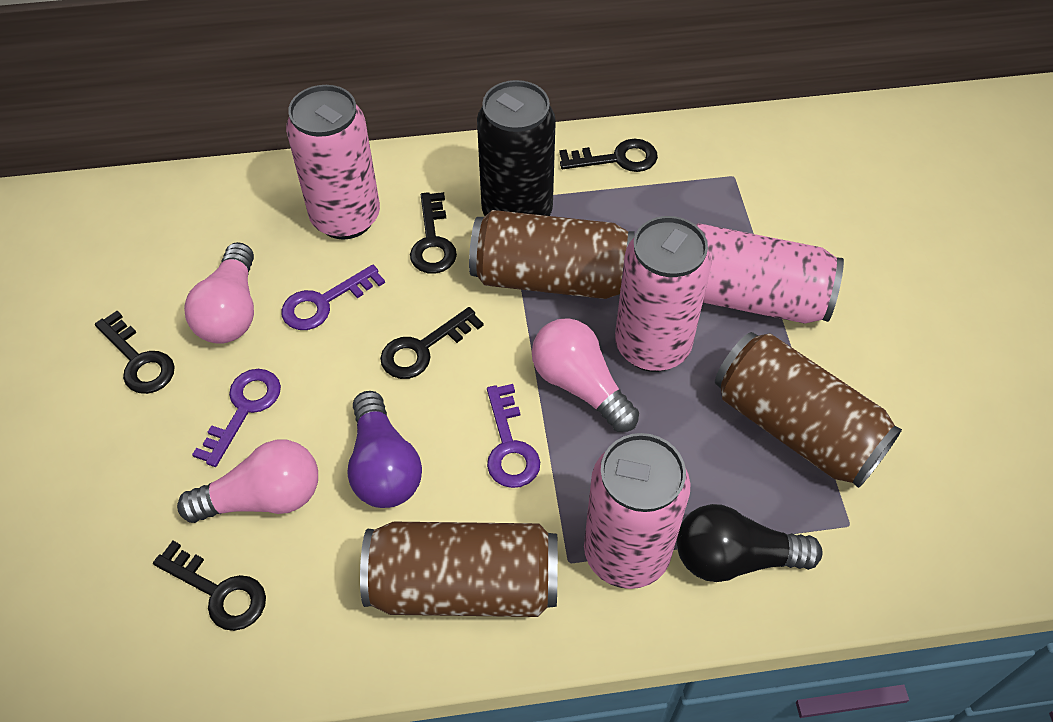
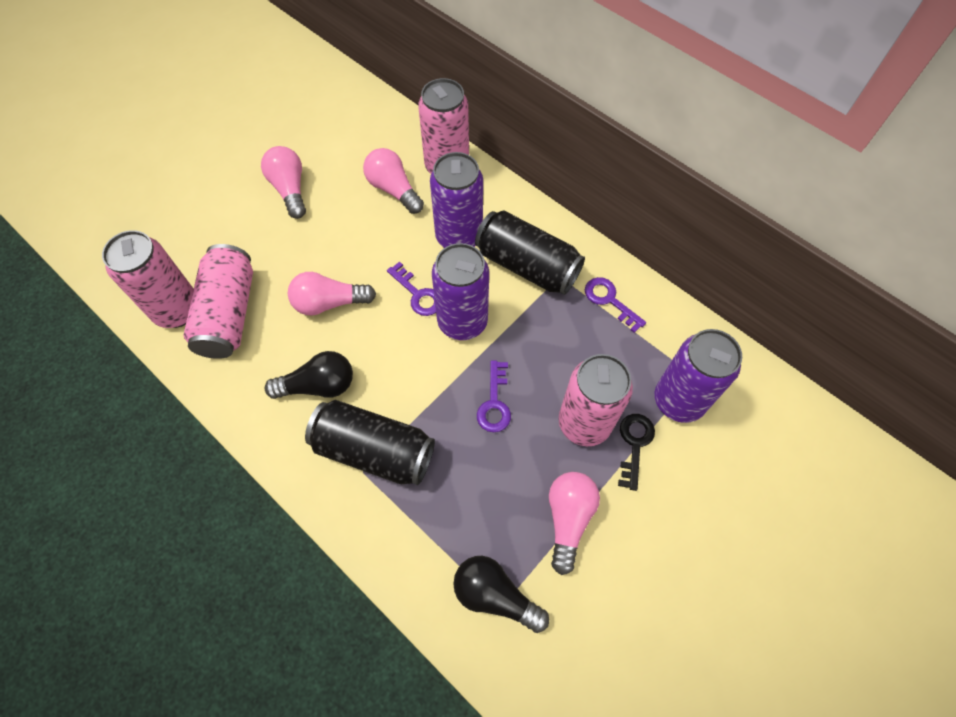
black can: [477,80,556,216] = 1 -> [305,400,435,485] [475,210,585,295] = 2
black key: [95,311,175,394] [153,541,266,631] [380,307,484,379] [410,192,457,274] [560,139,658,172] = 5 -> [618,414,655,491] = 1
black light bulb: [677,504,823,582] = 1 -> [265,351,353,399] [453,556,549,633] = 2
brown can: [360,522,558,617] [469,210,635,299] [715,332,902,488] = 3 -> none = 0
pink light bulb: [177,440,318,523] [184,242,254,344] [532,318,639,432] = 3 -> [261,146,306,219] [288,272,376,316] [363,148,424,214] [549,472,600,575] = 4
purple can: none = 0 -> [430,152,483,248] [432,243,489,340] [655,329,742,423] = 3
purple light bulb: [347,391,422,508] = 1 -> none = 0

